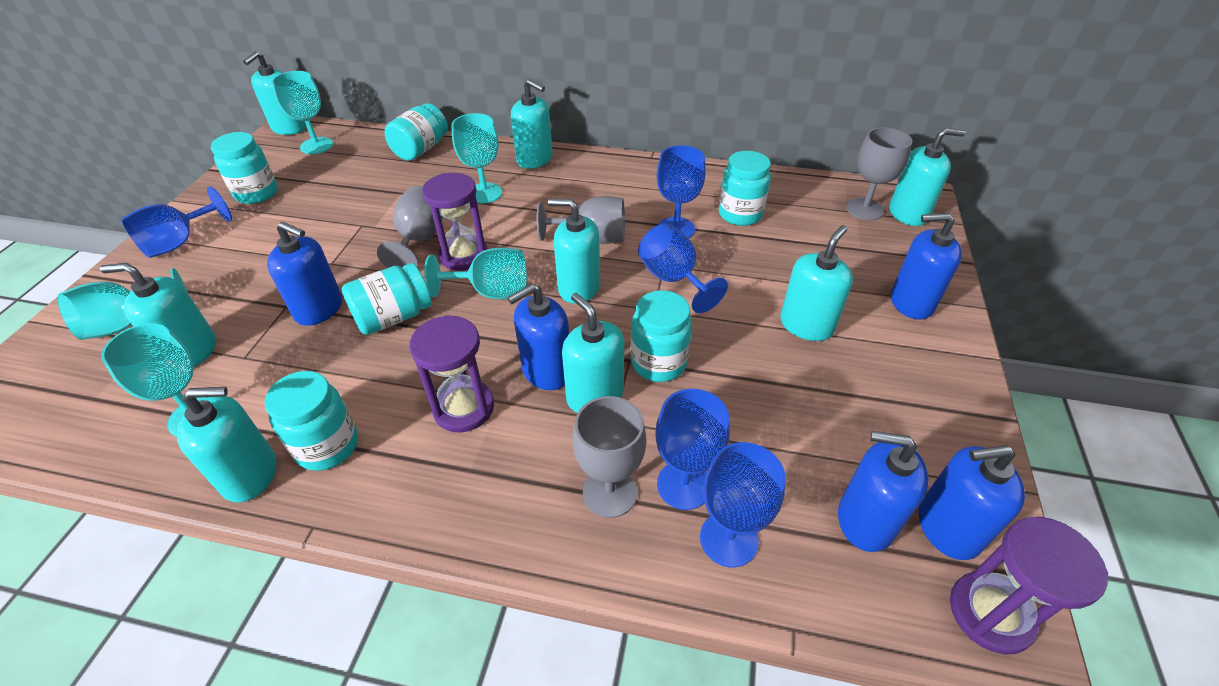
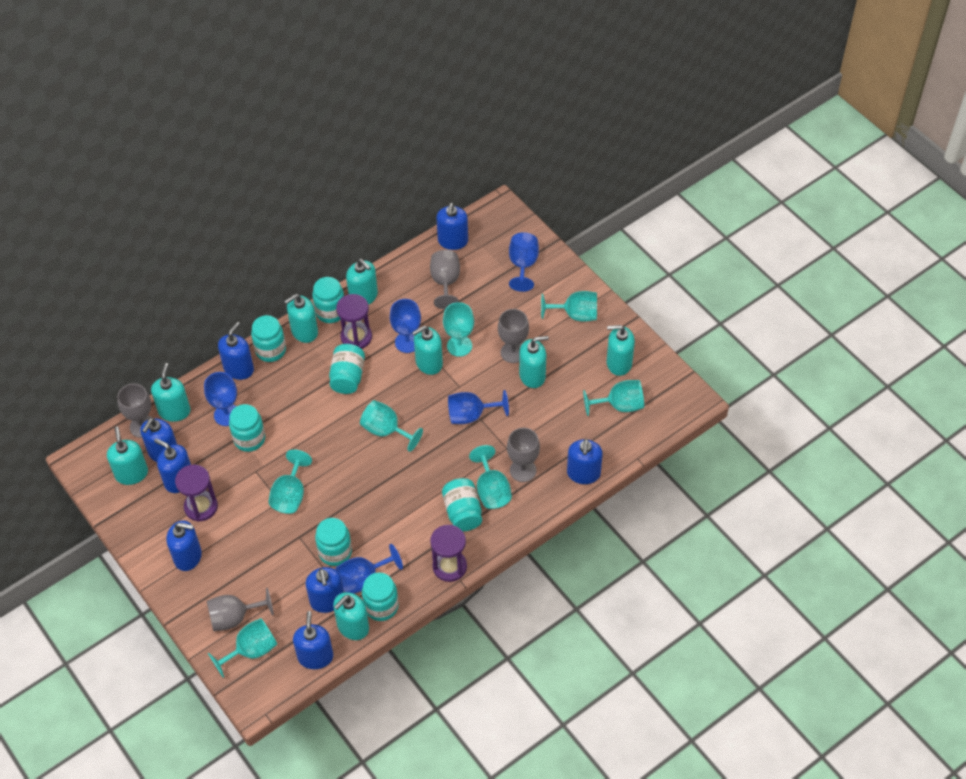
blue soap dispenser: [267,221,342,326] [507,283,569,390] [838,431,929,552] [891,213,962,319] [919,445,1025,560] = 5 -> [140,418,177,462] [154,438,191,493] [166,521,202,571] [218,322,254,380] [293,611,333,669] [306,567,344,613] [436,203,468,250] [567,439,603,484] = 8
grey goblet: [377,186,443,268] [536,196,625,244] [572,396,646,518] [846,127,912,220] = 4 -> [117,384,152,438] [207,588,274,631] [430,250,460,309] [498,309,529,363] [507,428,540,482] = 5
turquoise goblet: [57,268,188,340] [101,323,206,437] [272,71,333,154] [424,248,527,299] [451,113,502,204] = 5 -> [208,618,277,678] [268,450,312,514] [360,400,423,452] [443,302,474,357] [469,445,512,509] [541,291,597,322] [583,380,644,416] = 7
turquoise jar: [211,132,278,204] [265,371,358,471] [342,263,432,335] [384,103,448,161] [631,290,692,382] [719,151,771,226] = 6 -> [229,404,265,452] [251,315,286,362] [312,277,344,323] [315,518,352,566] [329,344,365,394] [362,572,399,621] [442,478,482,531] = 7

